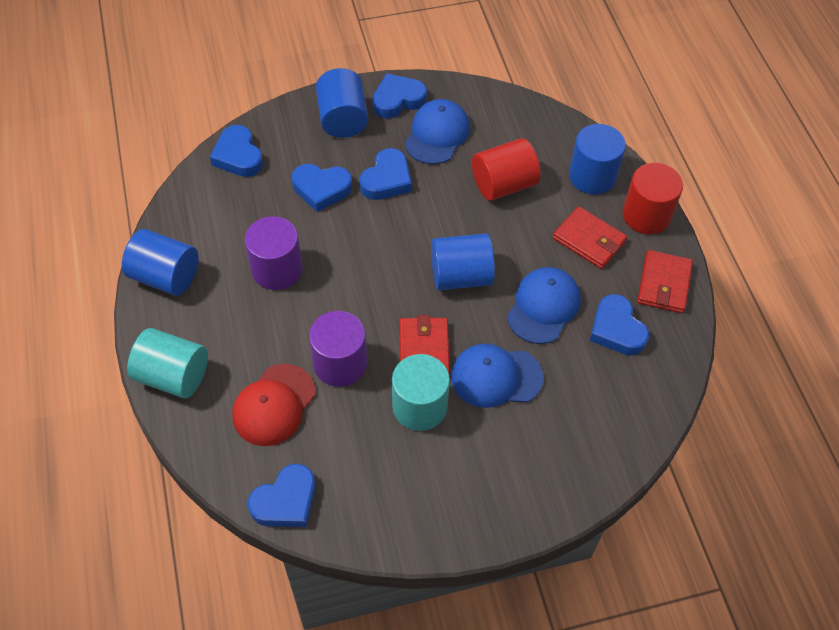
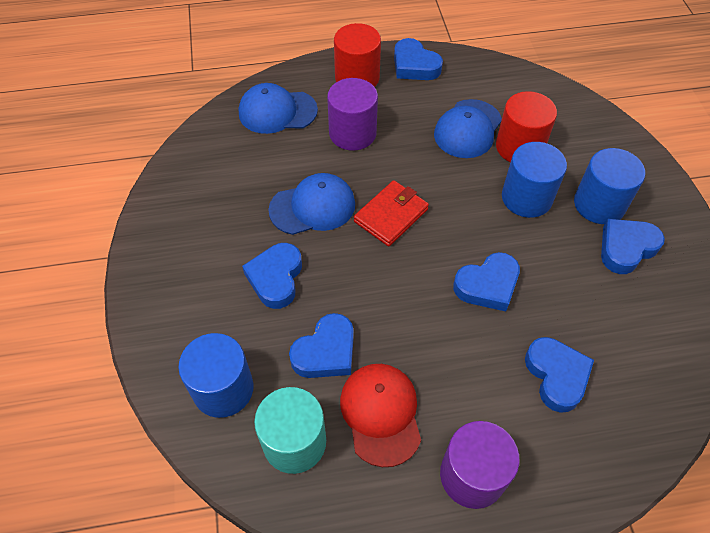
blue cylinder: [122,229,199,296] [316,68,368,138] [431,233,495,290] [569,124,626,195] = 4 -> [178,333,254,418] [502,142,567,218] [574,148,645,224] = 3
red wallet: [400,315,450,375] [553,206,627,269] [637,250,693,313] = 3 -> [354,180,429,246] = 1
turquoise cylinder: [127,328,208,398] [392,354,450,431] = 2 -> [254,387,326,474] = 1

